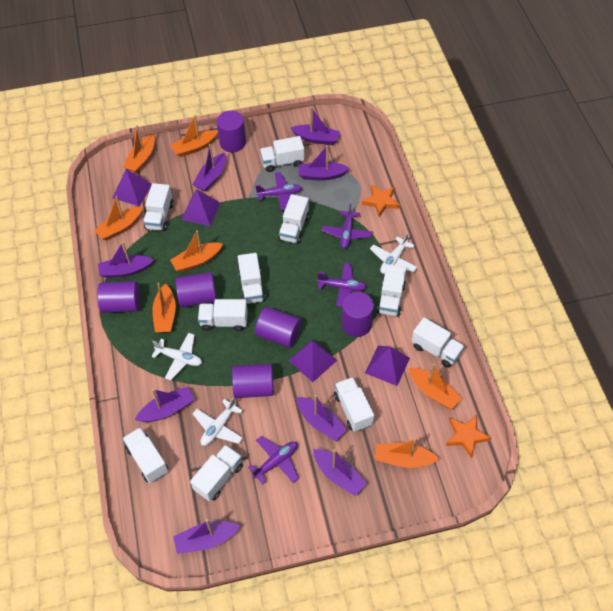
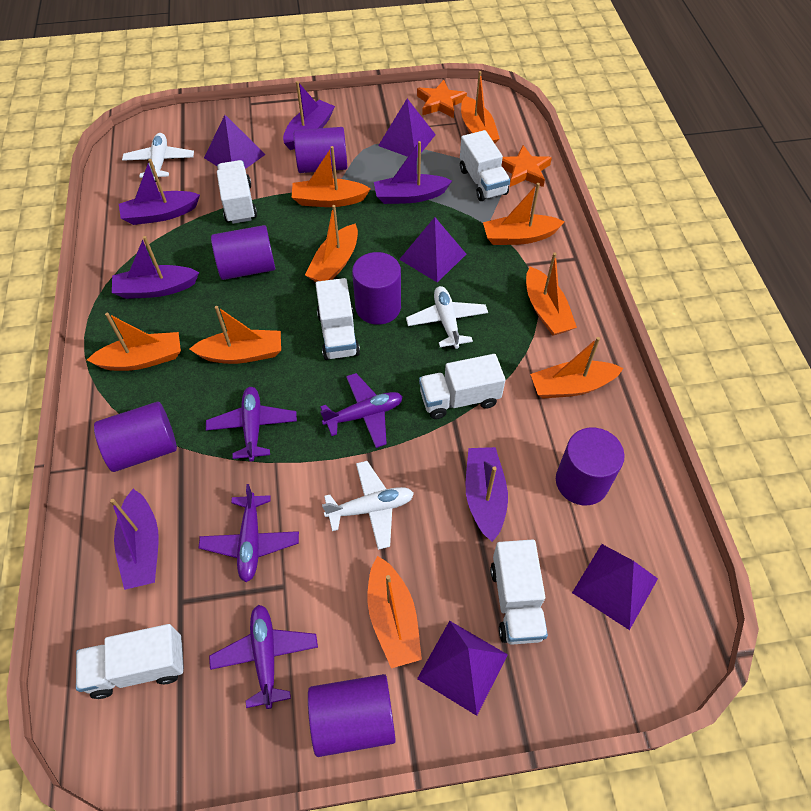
orange boat: [94,196,142,240] [123,125,155,173] [152,283,176,333] [170,115,218,157] [170,231,223,272] [375,438,439,468] [409,364,462,410] = 7 -> [87,313,181,371] [189,306,281,364] [292,146,371,207] [305,205,358,282] [368,556,422,668] [461,71,500,143] [483,183,565,245] [526,252,577,336] [530,337,623,399] = 9
purple boat: [98,242,154,278] [135,387,195,422] [173,519,240,554] [193,144,226,192] [291,107,340,145] [296,395,347,441] [298,145,350,180] [313,449,367,496] = 8 -> [110,489,159,590] [112,236,199,299] [119,159,200,225] [283,81,335,150] [374,141,452,204] [466,447,508,542] = 6
purple pyramid: [112,169,152,206] [181,189,220,226] [289,340,337,382] [365,346,410,386] = 4 -> [204,115,266,169] [378,99,436,158] [399,217,466,282] [417,621,508,716] [572,544,658,630] = 5
white truck: [122,427,168,483] [143,183,173,231] [190,445,243,502] [198,299,248,331] [238,253,266,304] [260,136,305,172] [279,194,309,244] [334,377,374,432] [377,264,406,317] [412,318,465,368] = 10 -> [76,624,184,699] [217,160,257,224] [316,278,360,360] [419,354,505,419] [460,130,510,201] [490,539,548,645] = 6

